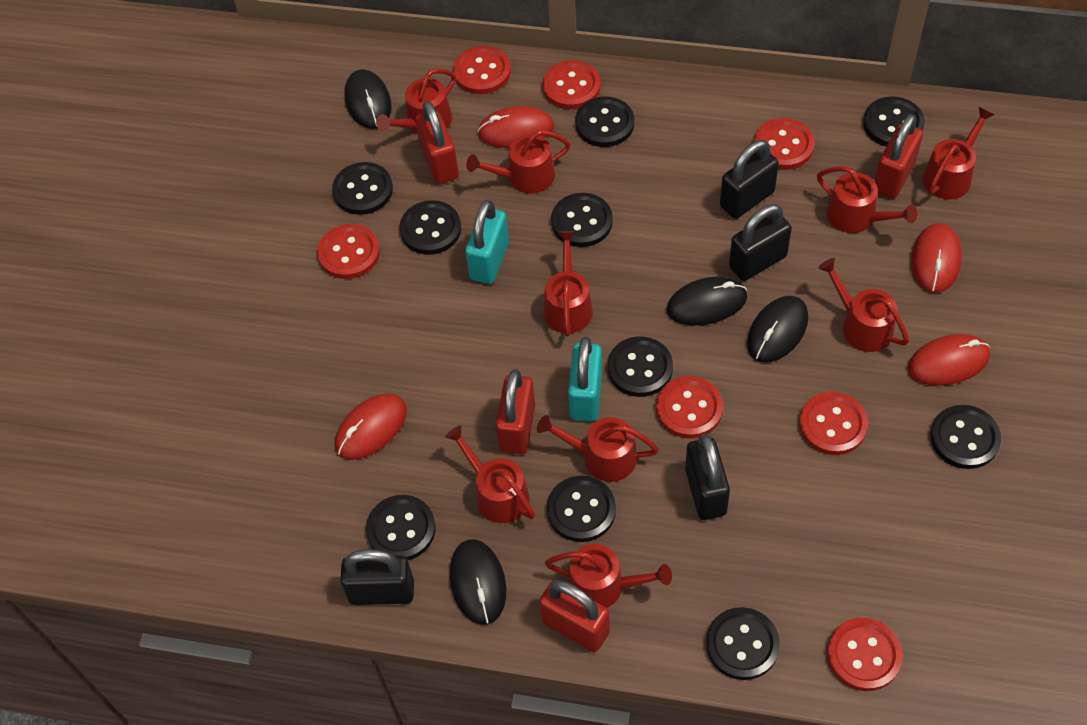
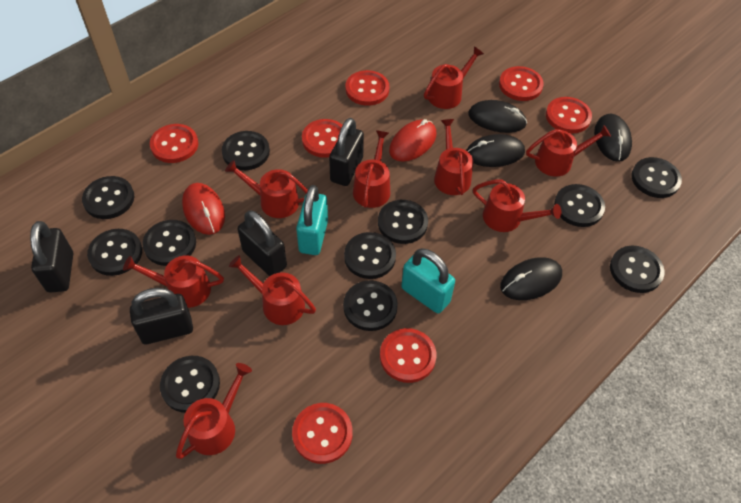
black button: [332,162,393,215] [366,495,436,560] [400,200,461,255] [547,476,616,542] [551,193,613,247] [575,97,634,147] [608,336,673,397] [706,607,780,680] [863,96,925,146] [930,405,1001,469] = 10 -> [82,176,134,219] [87,229,142,276] [142,220,196,266] [160,356,220,413] [222,131,270,170] [343,280,398,331] [344,232,396,279] [378,200,428,244] [554,184,605,227] [610,246,665,293] [631,157,682,198] = 11
red mouse: [335,393,407,460] [477,106,554,148] [908,334,990,386] [911,223,962,293] = 4 -> [182,183,225,235] [389,119,436,162] = 2
red padlock: [415,101,459,184] [496,369,535,454] [539,580,610,652] [875,114,923,198] = 4 -> none = 0

